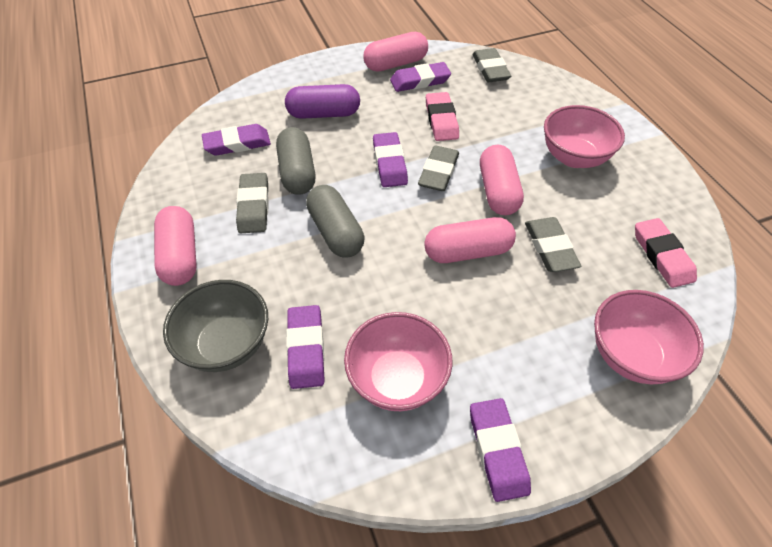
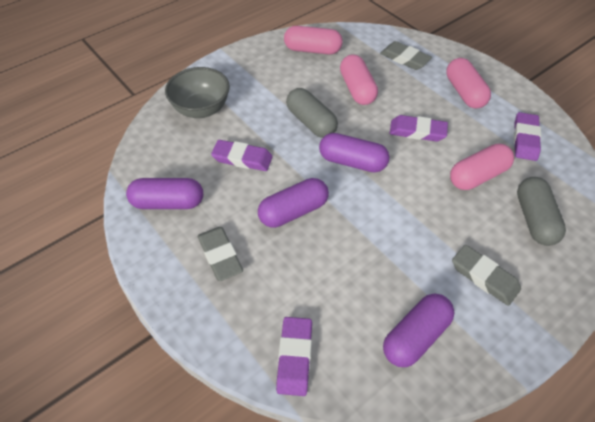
grey eraser: [236,173,269,234] [418,145,459,191] [472,48,511,82] [525,217,581,272] = 4 -> [198,227,243,281] [380,41,432,70] [452,245,521,306] = 3
pink bowl: [344,312,453,411] [544,105,625,168] [594,290,704,385] = 3 -> none = 0
pink eraser: [426,92,459,141] [635,218,697,288] = 2 -> none = 0
purple capsule: [285,84,360,119] = 1 -> [126,178,203,209] [258,178,329,228] [319,133,390,172] [383,293,455,367] = 4
purple eraser: [202,124,271,156] [286,305,325,389] [373,132,408,187] [390,62,451,92] [470,398,531,502] = 5 -> [211,140,273,171] [276,317,312,396] [389,115,448,142] [514,112,541,161] = 4

